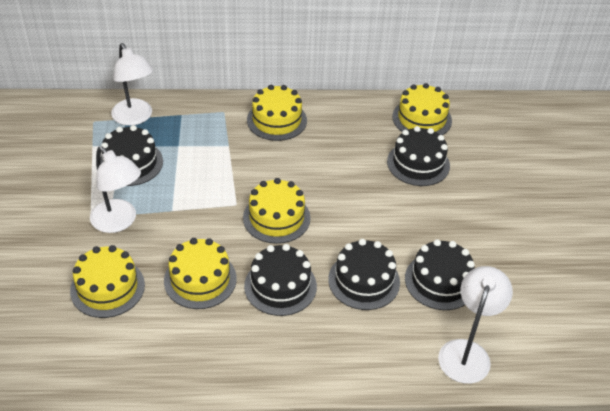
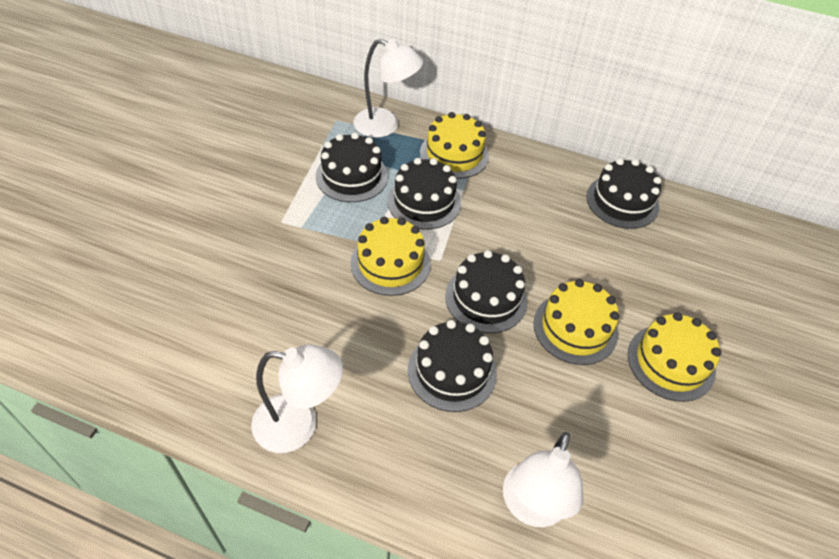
yellow cake: [70,245,145,318] [164,238,237,309] [243,178,311,244] [247,85,307,141] [392,83,452,135] = 5 -> [351,217,431,296] [420,112,489,179] [533,279,619,365] [628,312,721,402] = 4

